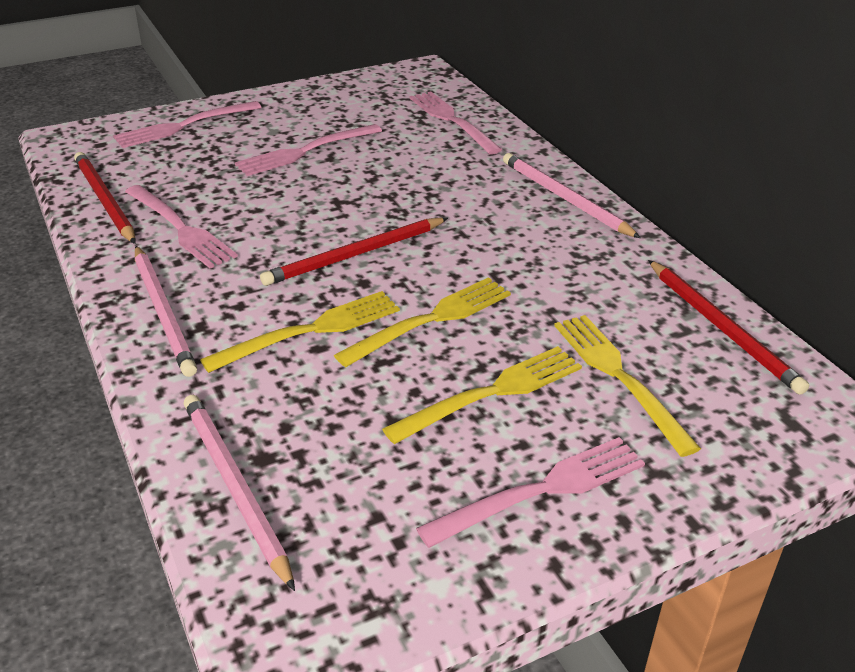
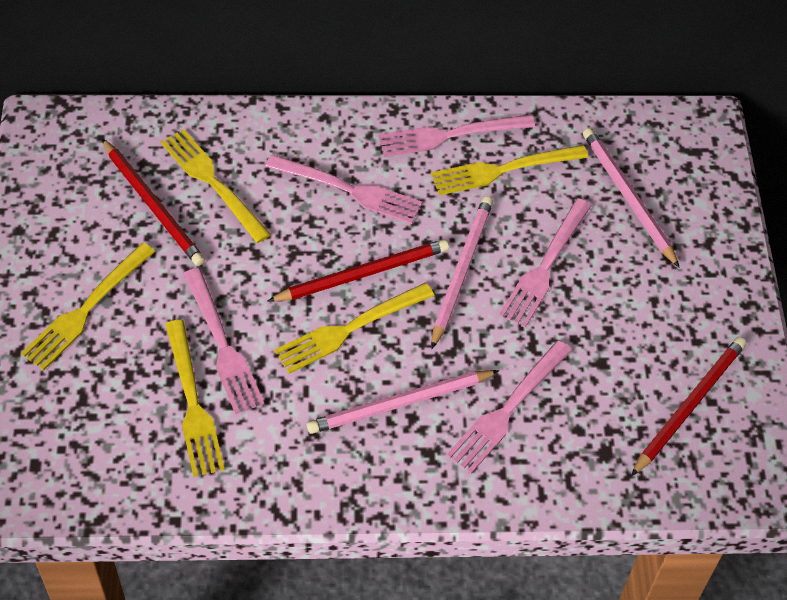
yellow fork: [200,291,400,373] [334,277,511,367] [382,346,582,444] [554,315,701,457] = 4 -> [21,243,155,370] [161,129,271,243] [165,320,225,477] [275,283,434,374] [431,145,589,195] = 5

